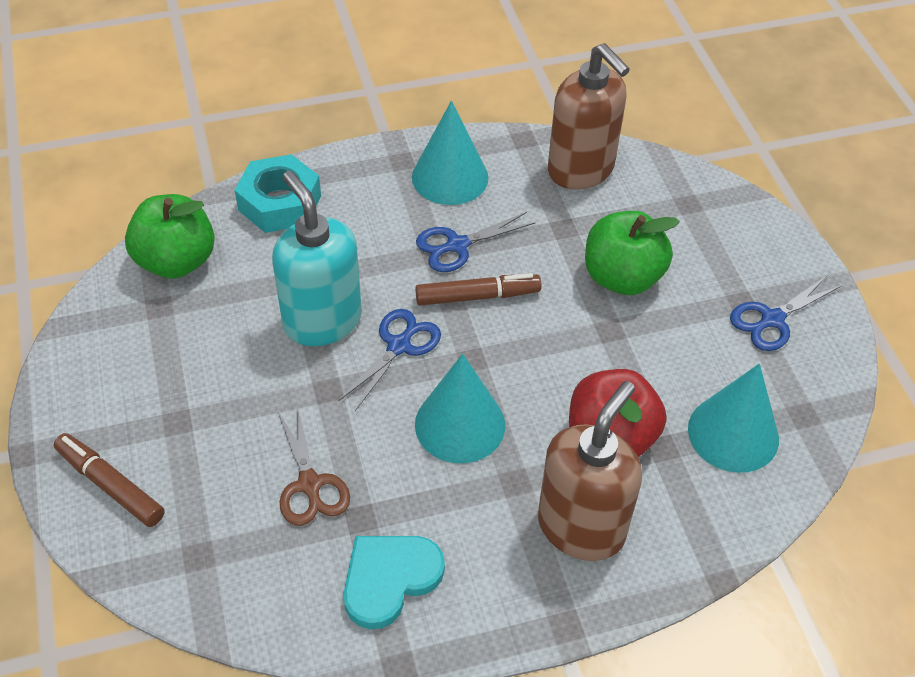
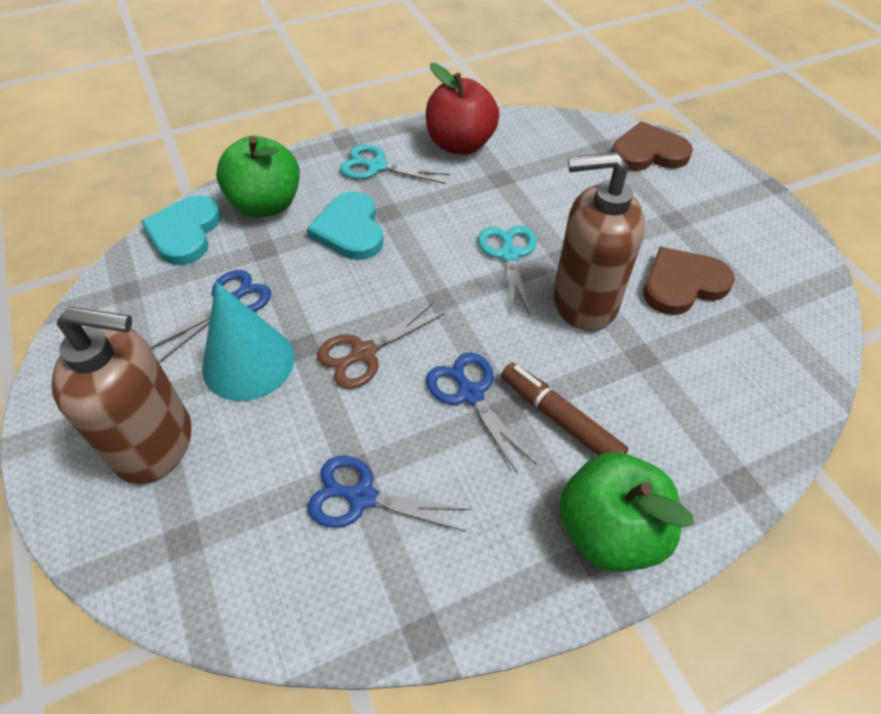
brown heart: none = 0 -> [612,122,693,171] [643,247,735,315] = 2
brown marker: [54,433,165,527] [415,273,542,305] = 2 -> [501,363,629,455] = 1
turquoise cone: [412,100,488,205] [415,354,505,463] [688,364,779,473] = 3 -> [202,282,294,401] = 1
turquoise heart: [344,536,445,629] = 1 -> [141,195,221,265] [307,192,383,260] = 2
turquoise nut: [235,154,321,233] = 1 -> none = 0
turquoise scissors: none = 0 -> [340,144,450,184] [478,226,536,317] = 2
turquoise soap dispenser: [272,171,362,346] = 1 -> none = 0

